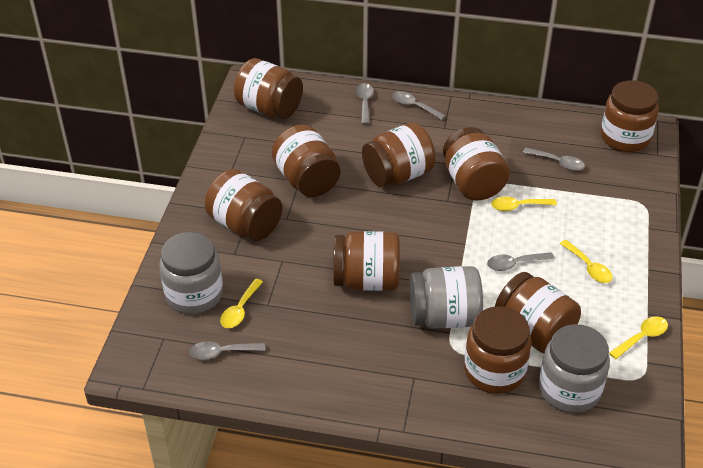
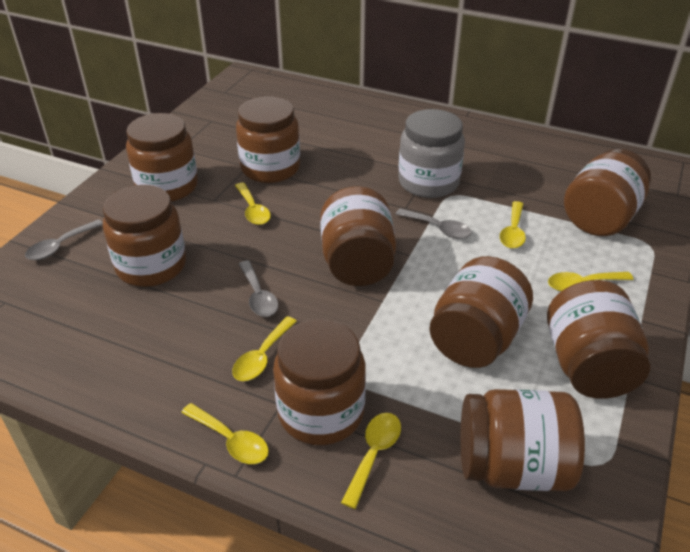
grey jar: [159,232,223,314] [410,266,483,329] [539,324,610,413] = 3 -> [398,109,465,198] = 1
grey spoon: [189,341,265,360] [356,83,374,124] [392,91,446,120] [487,252,554,271] [523,148,585,171] = 5 -> [25,219,103,260] [239,261,278,317] [396,208,472,239] = 3
yellow spoon: [220,279,263,328] [491,197,557,211] [560,240,613,283] [609,316,668,359] = 4 -> [181,403,269,464] [232,317,297,381] [235,183,271,225] [341,413,401,509] [500,201,526,248] [548,272,633,291] = 6

